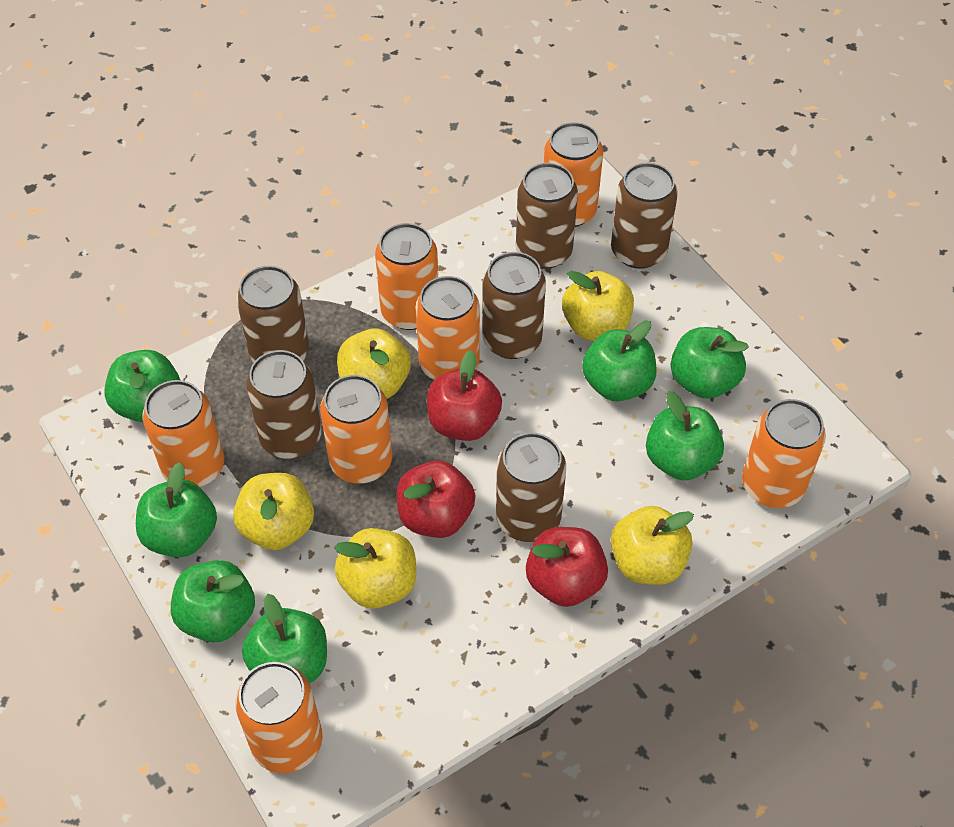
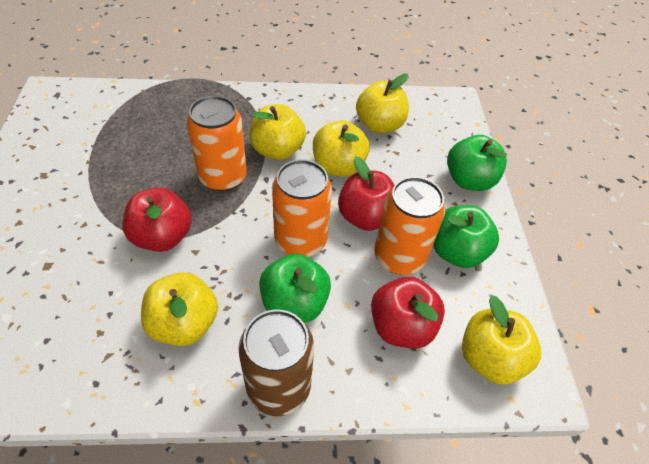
brown can: [236,266,309,363] [246,350,322,459] [482,252,546,359] [496,432,566,542] [516,163,578,269] [611,162,678,269] = 6 -> [238,309,314,416] = 1
green apple: [104,350,180,422] [136,462,217,557] [171,560,255,642] [242,594,327,683] [582,321,657,401] [646,391,724,480] [671,327,749,399] = 7 -> [259,253,331,323] [433,205,499,268] [447,135,507,191] = 3
orange can: [142,380,224,487] [235,662,322,773] [320,375,392,484] [375,223,438,330] [416,276,480,380] [544,122,603,227] [742,399,826,508] = 7 -> [187,96,247,191] [272,159,332,257] [374,177,445,275] = 3

